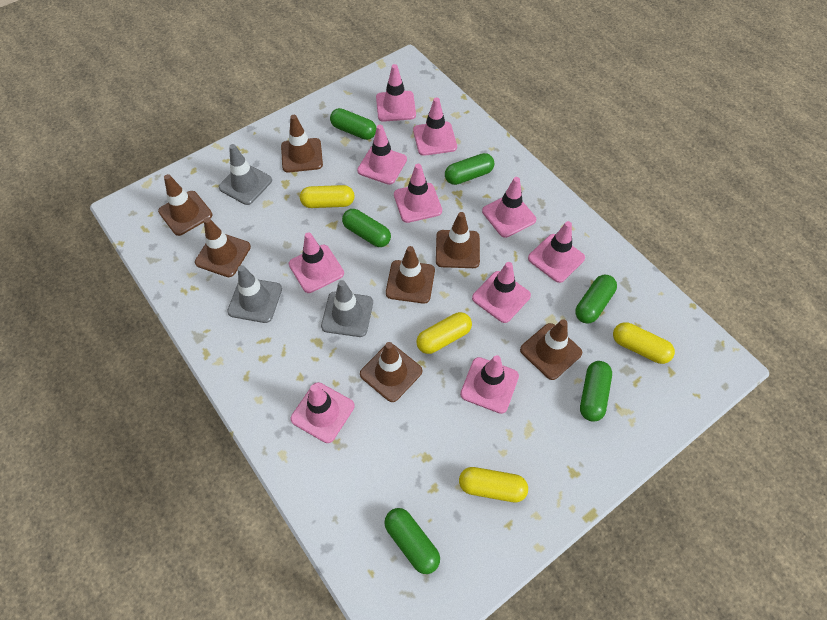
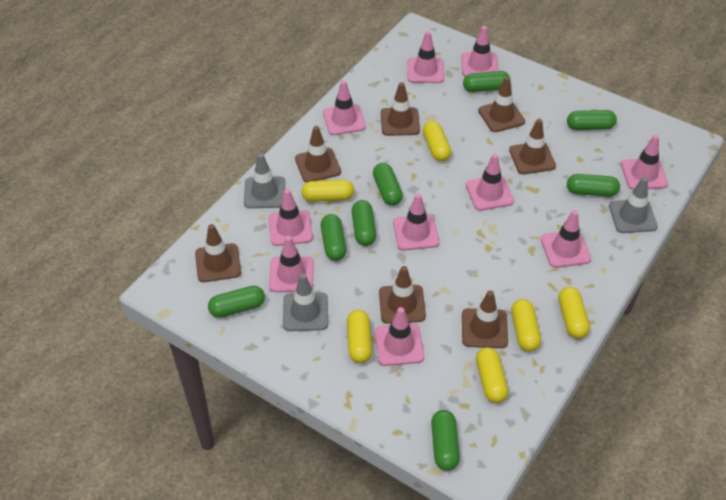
green capsule: [330,108,376,140] [342,209,391,247] [384,508,440,574] [445,153,494,185] [575,275,617,323] [580,361,612,422] = 6 -> [208,286,265,318] [321,214,347,261] [352,200,376,246] [373,163,403,206] [431,410,460,471] [463,71,510,92] [567,110,617,130] [567,174,620,197] = 8
yellow capsule: [300,185,355,208] [416,312,472,354] [459,467,528,502] [613,322,675,364] = 4 -> [301,180,354,202] [347,310,372,363] [423,121,452,162] [476,347,509,403] [511,299,541,352] [558,287,590,339] = 6

